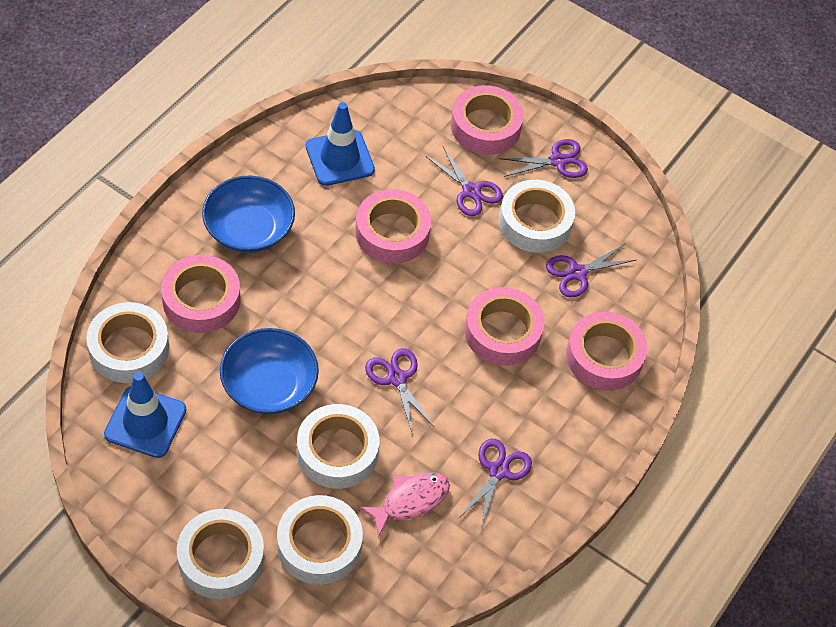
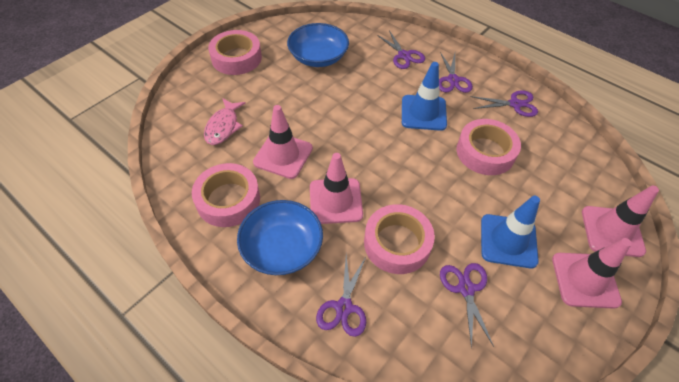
pink tape: [161,255,240,333] [355,189,431,264] [451,85,524,155] [465,287,544,366] [566,311,648,391] = 5 -> [192,163,260,227] [208,30,262,75] [364,204,435,274] [456,119,521,175] = 4
pink traffic cone: none = 0 -> [253,105,313,179] [310,153,363,224] [552,238,632,309] [582,185,659,257] = 4
white tape: [86,302,169,383] [177,509,264,599] [277,495,363,585] [297,404,380,489] [499,180,575,253] = 5 -> none = 0

